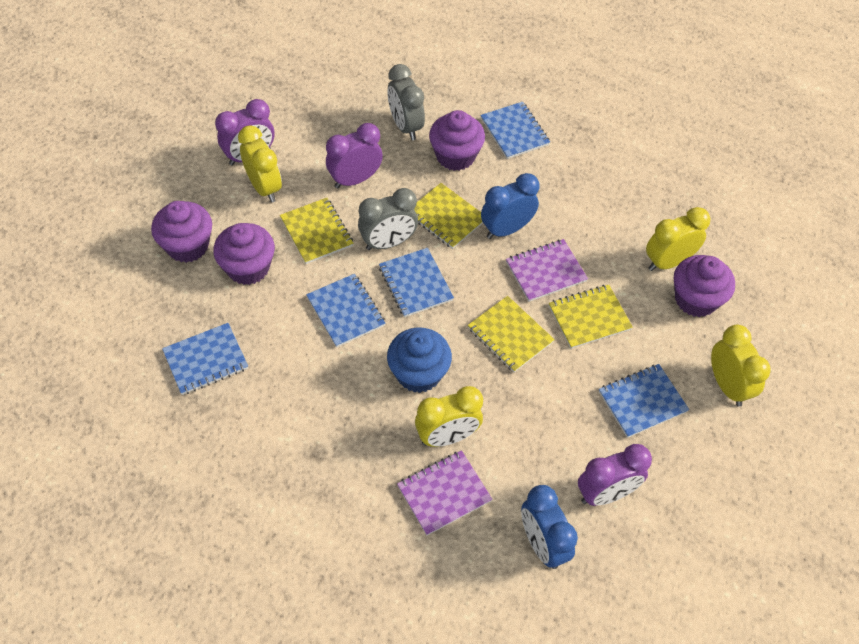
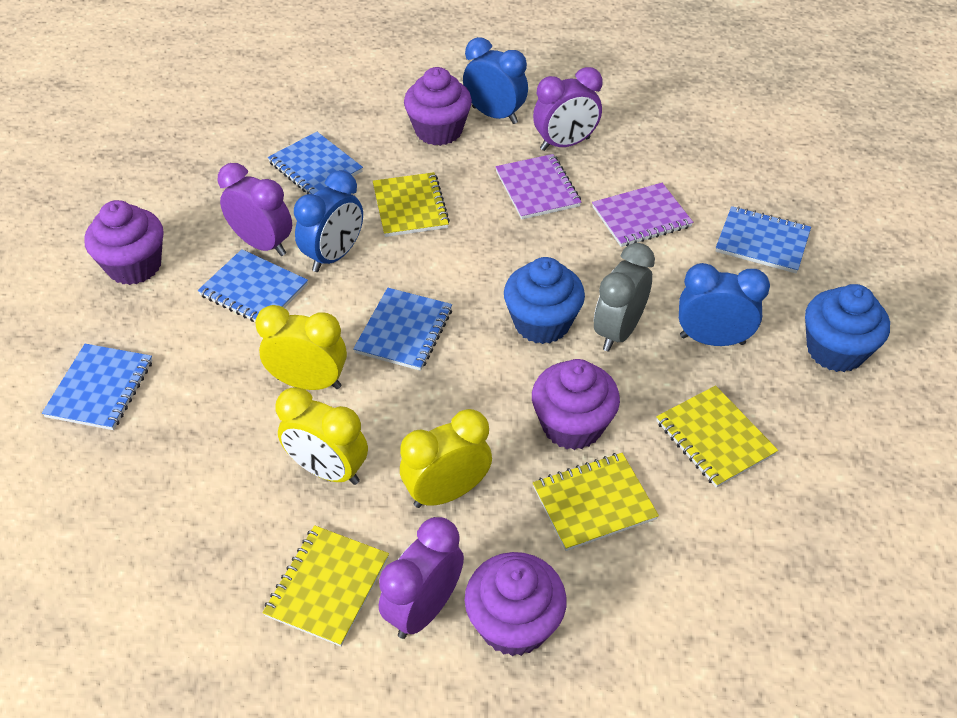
blue clock: [481,173,539,239] [521,485,578,569] = 2 -> [294,170,363,272] [463,37,528,124] [679,263,770,346] = 3
blue cupcake: [387,328,452,393] = 1 -> [504,257,585,344] [805,284,890,372] = 2
grey clock: [358,188,418,250] [387,64,425,140] = 2 -> [594,243,655,352] = 1
yellow clock: [238,125,282,202] [415,386,483,447] [646,207,711,271] [711,325,771,407] = 4 -> [255,305,347,390] [276,387,368,485] [400,409,492,508] = 3

